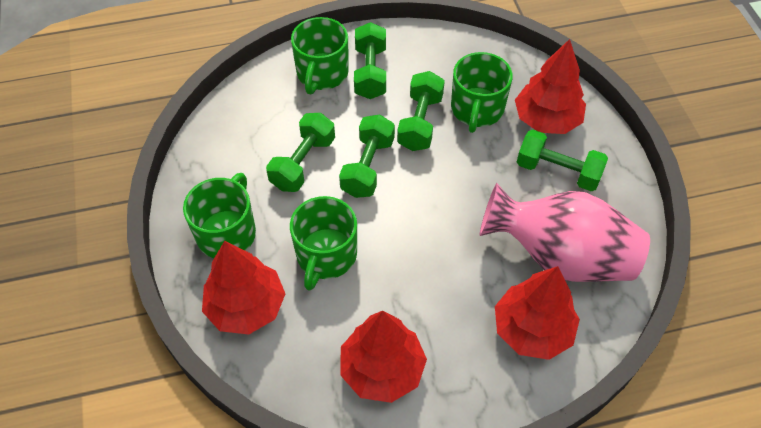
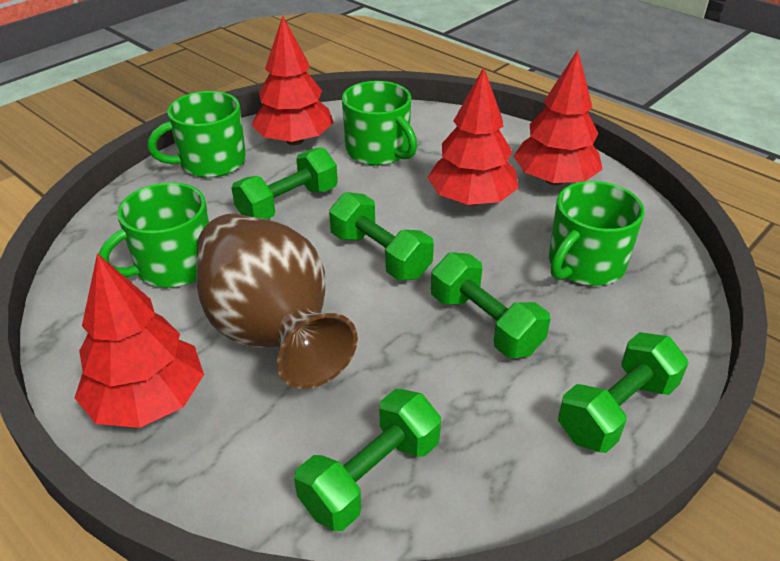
brown vase: none = 0 -> [196,213,358,389] = 1
pink vase: [480,183,650,282] = 1 -> none = 0

